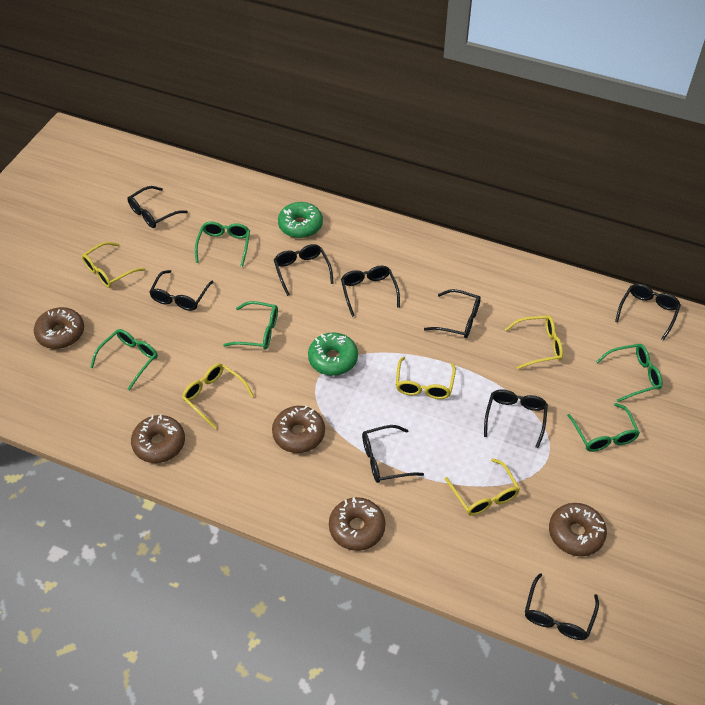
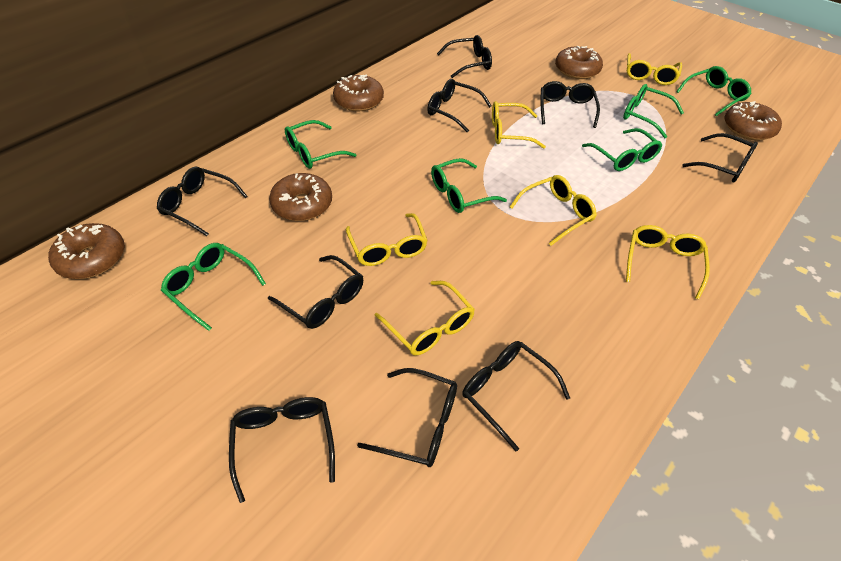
green donut: [278,202,323,238] [308,332,358,376] = 2 -> none = 0
green glasses: [90,329,158,391] [195,222,250,267] [223,301,278,350] [567,403,640,452] [596,344,663,402] = 5 -> [161,243,266,331] [285,120,356,169] [431,158,507,213] [582,128,662,171] [623,84,684,138] [676,66,751,116] = 6
yellow glasses: [82,242,145,288] [182,363,254,429] [396,357,456,399] [445,458,520,516] [505,315,563,369] = 5 -> [346,213,428,266] [374,281,475,356] [492,101,546,149] [510,175,597,246] [626,225,710,299] [627,53,682,85] = 6

